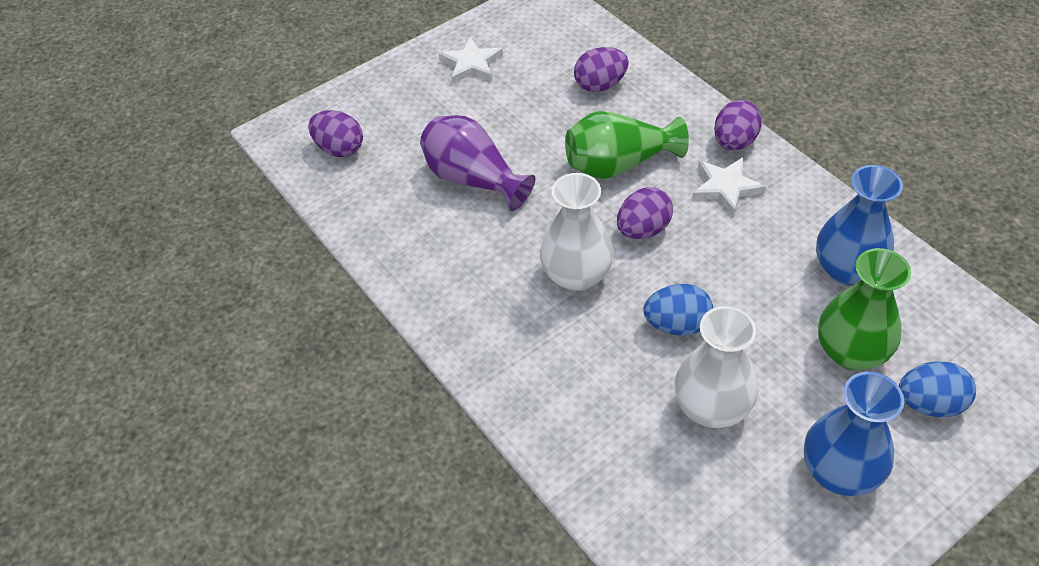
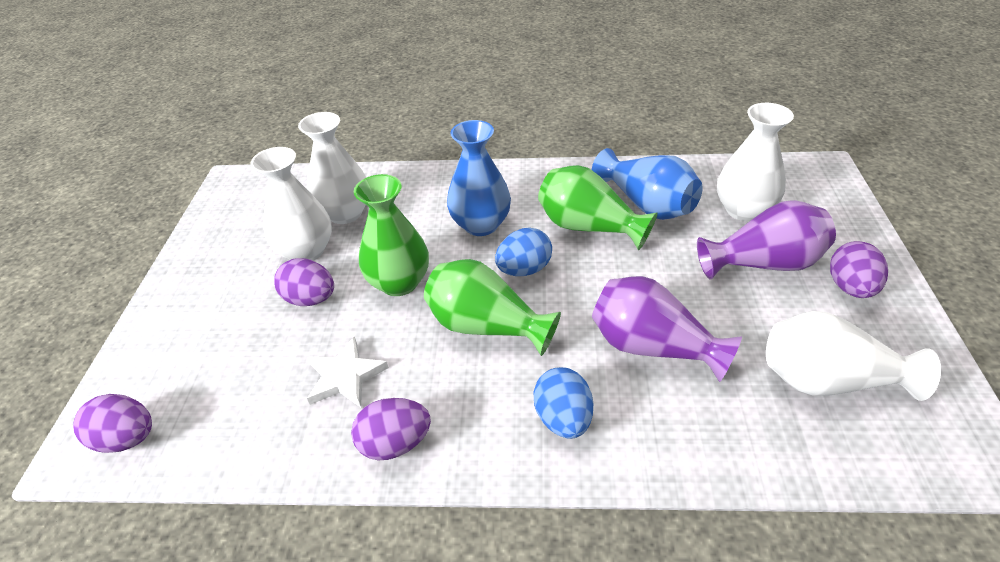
green vase: [565,111,689,179] [818,248,911,370] = 2 -> [354,174,429,296] [424,259,561,356] [538,165,657,250] = 3
purple vase: [420,115,535,211] = 1 -> [592,276,742,382] [697,200,836,280] = 2
white star: [439,37,503,84] [692,157,766,216] = 2 -> [307,336,389,407] = 1
white vase: [540,173,614,291] [674,306,758,428] = 2 -> [251,147,332,261] [298,112,366,224] [717,103,794,221] [766,311,941,401] = 4

